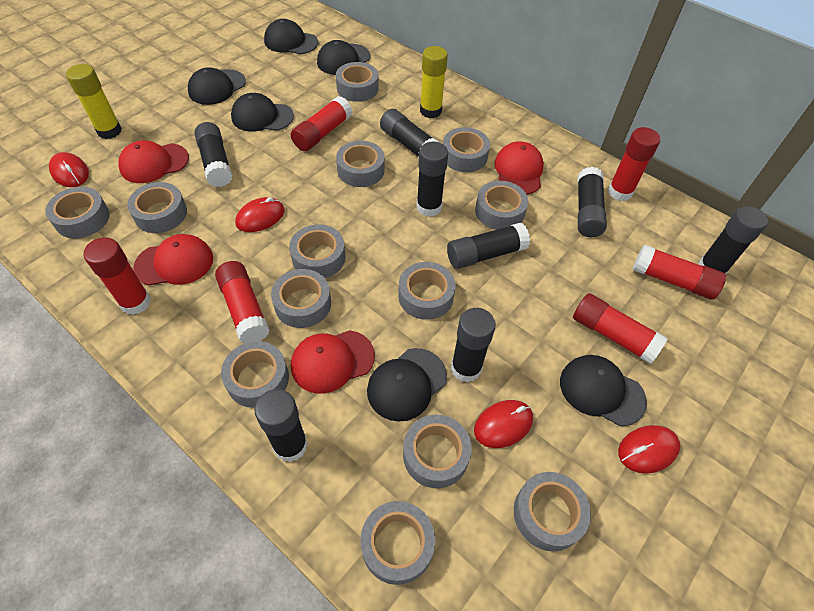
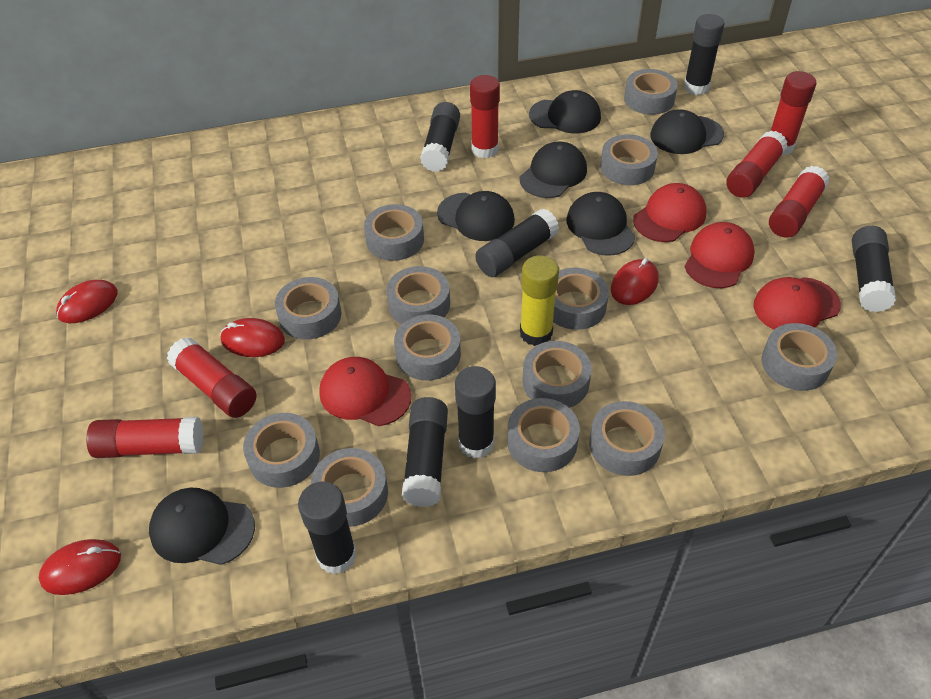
black glue stick: [194,122,232,187] [254,389,308,462] [380,109,440,157] [416,142,448,217] [447,223,530,269] [451,308,496,383] [578,167,607,237] [698,206,768,274] = 8 -> [298,482,357,574] [402,397,448,507] [420,102,460,172] [455,366,496,459] [475,208,559,277] [683,14,724,95] [852,226,896,312] = 7
yellow glue stick: [66,64,122,139] [420,46,448,118] = 2 -> [520,255,559,346] = 1

